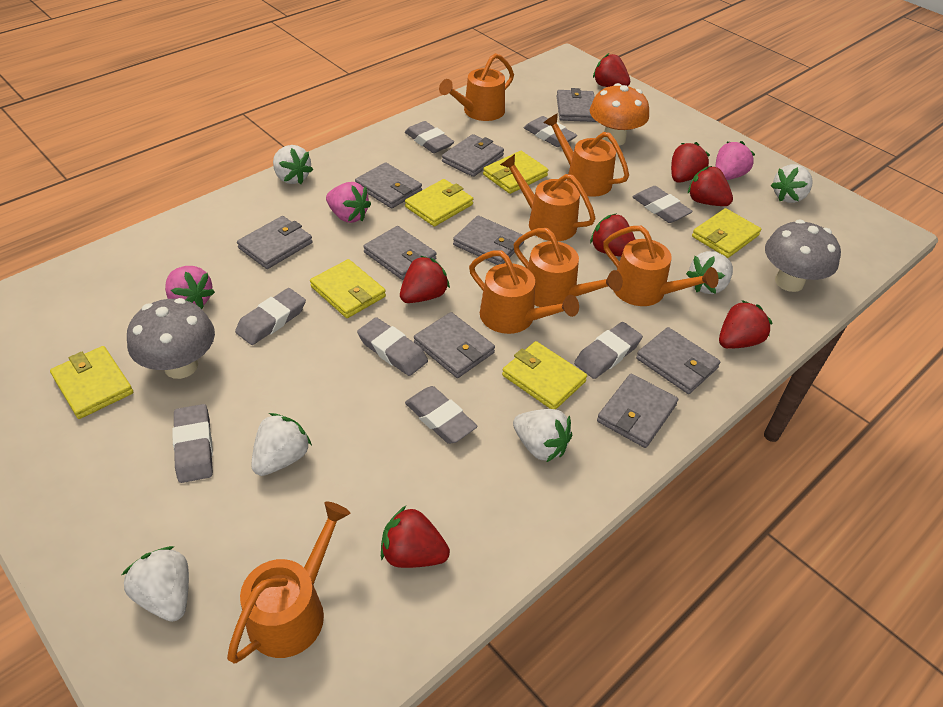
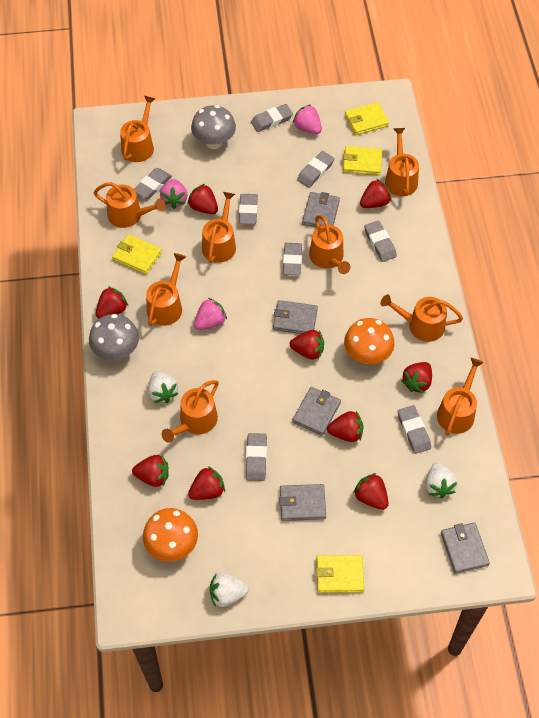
grey wallet: [237,216,313,269] [355,162,422,209] [363,226,436,280] [414,312,495,378] [442,134,504,177] [453,215,524,265] [557,88,597,122] [597,374,678,448] [636,327,720,394] = 9 -> [273,300,318,334] [279,484,326,521] [292,387,341,436] [302,192,340,227] [441,522,490,574] = 5
orange mushroom: [590,83,649,146] = 1 -> [143,508,198,562] [344,318,394,364] = 2
orange watering can: [227,502,350,663] [439,53,514,121] [469,250,579,334] [500,154,596,241] [514,228,623,307] [543,113,629,197] [603,226,718,306] = 7 -> [94,182,165,228] [120,96,156,162] [146,253,186,326] [162,380,219,443] [202,192,236,263] [309,215,351,274] [381,294,463,342] [385,128,419,196] [437,358,484,436] = 9
red strawberry: [381,506,450,568] [400,255,450,303] [590,213,636,257] [593,53,630,87] [671,142,710,183] [688,166,733,206] [719,300,773,349] = 7 -> [96,286,128,319] [132,455,169,487] [187,184,218,214] [188,466,225,500] [290,330,324,360] [327,411,364,442] [353,473,389,510] [360,179,392,208] [401,362,432,393] = 9
white strawberry: [122,546,189,622] [251,413,312,476] [273,145,313,184] [513,409,572,463] [686,251,733,294] [770,164,813,203] = 6 -> [148,371,179,403] [210,573,249,607] [425,462,457,499] = 3
yellow wallet: [50,346,133,419] [310,259,386,318] [405,179,473,227] [483,151,548,194] [502,341,587,409] [692,208,761,258] = 6 -> [112,234,162,274] [316,555,364,593] [343,146,382,175] [345,102,389,135] = 4

